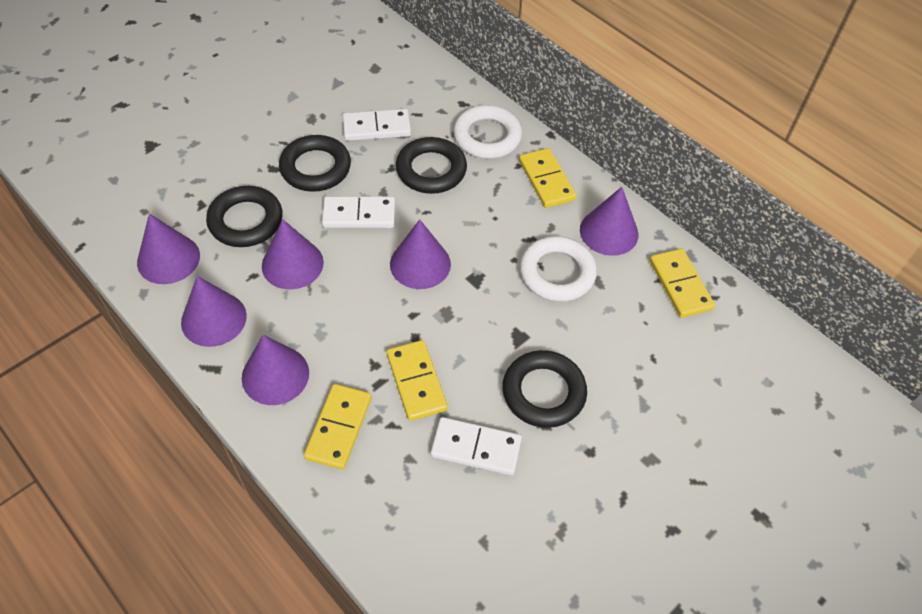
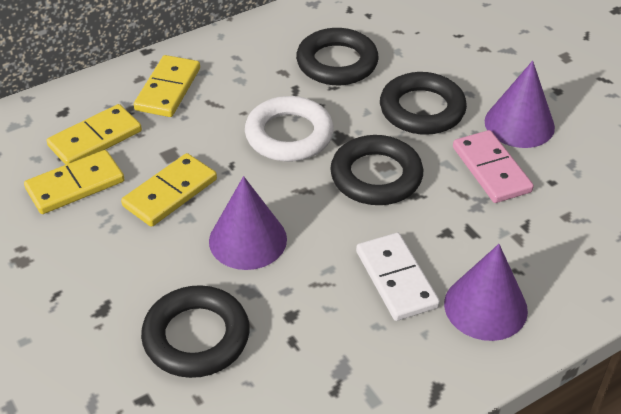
pink domino: none = 0 -> [453,130,534,203] = 1
purple cone: [137,214,200,284] [181,276,247,347] [242,335,309,405] [262,219,324,289] [390,219,451,289] [580,187,639,256] = 6 -> [209,176,287,270] [444,244,528,341] [485,61,555,148] = 3
white domino: [322,196,395,228] [343,109,411,141] [431,417,522,475] = 3 -> [356,233,440,321] = 1
white ring: [453,105,522,159] [520,236,597,302] = 2 -> [245,96,334,161] = 1

